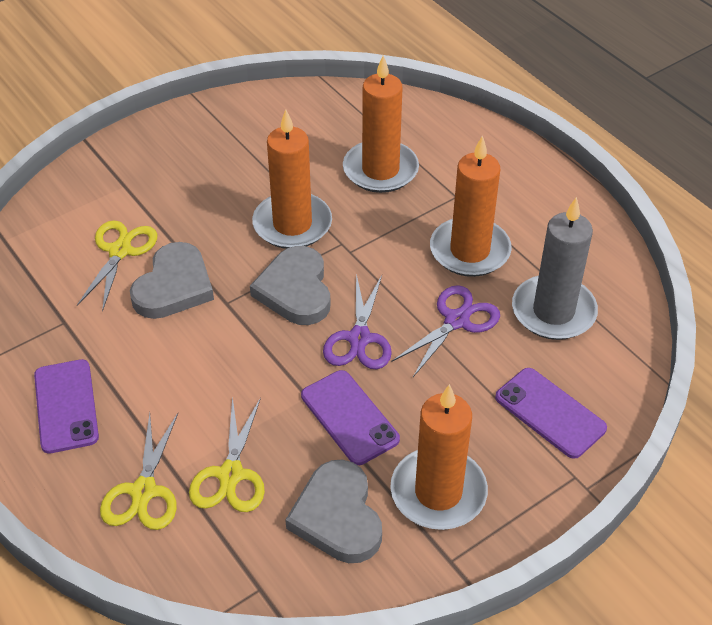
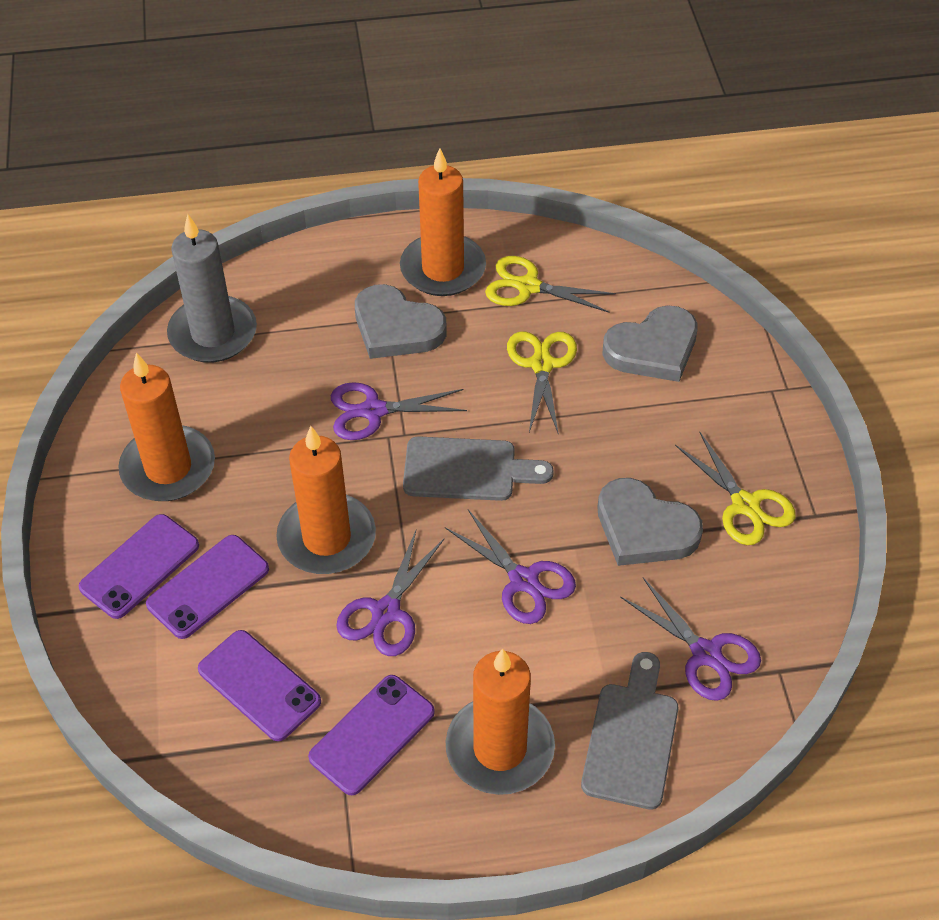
grey cutting board: none = 0 -> [403,436,554,501] [581,652,678,810] = 2
purple phone: [34,359,99,454] [301,370,400,465] [495,368,607,459] = 3 -> [79,514,199,619] [146,535,269,639] [198,630,321,741] [308,675,435,795] = 4
purple scissors: [323,274,392,369] [391,285,500,377] = 2 -> [331,382,467,440] [336,530,445,656] [445,510,576,624] [620,578,761,701] = 4

